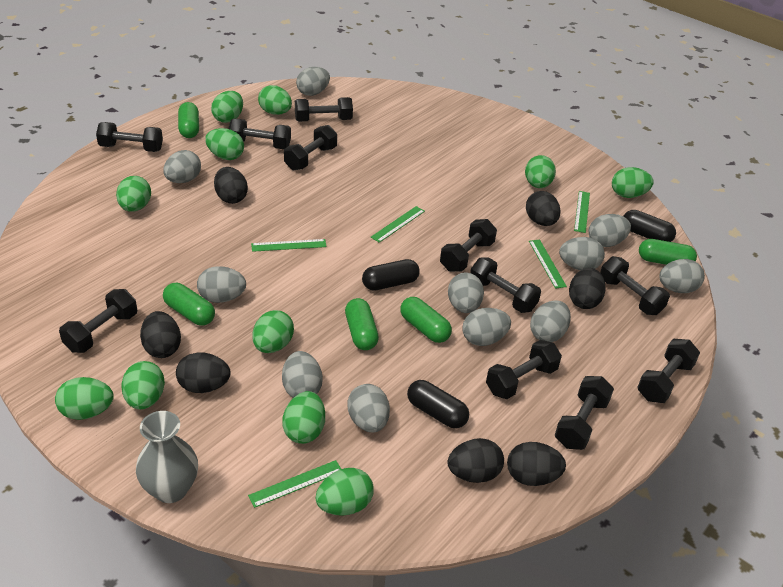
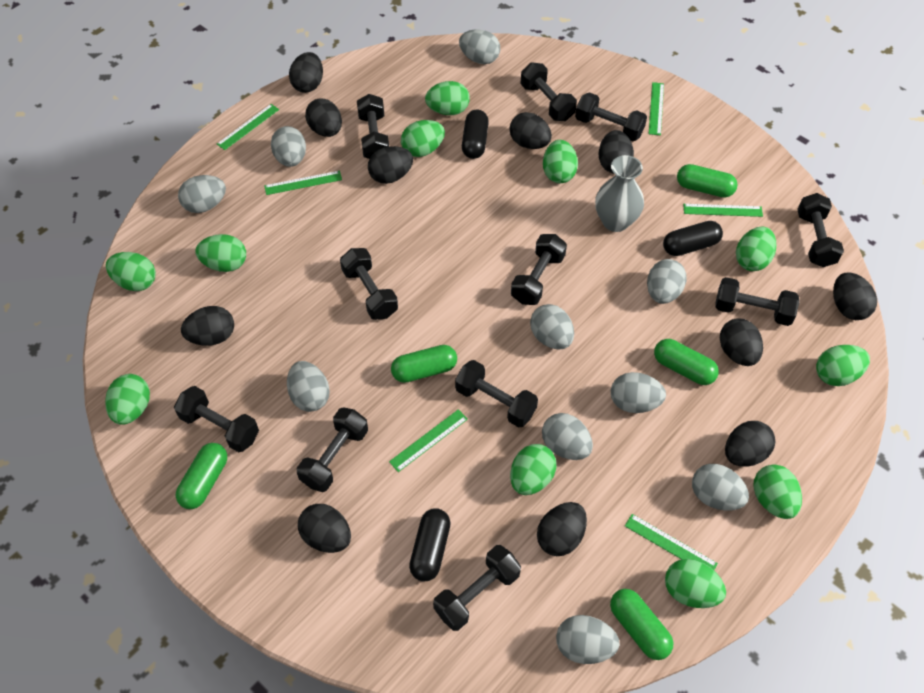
black egg: [140,311,181,358] [176,353,230,393] [214,167,248,204] [447,438,504,483] [507,442,566,486] [526,191,561,226] [569,268,606,309] = 7 -> [181,306,234,346] [289,52,323,93] [298,504,351,553] [305,99,342,137] [368,146,413,184] [509,112,552,149] [537,502,587,556] [599,130,634,173] [720,318,763,366] [725,421,776,467] [833,272,877,320] = 11
green ruler: [248,460,341,508] [251,239,327,252] [371,206,425,243] [529,240,567,289] [574,191,590,233] = 5 -> [217,104,279,150] [264,171,342,195] [389,409,468,472] [625,514,718,570] [649,82,664,136] [683,204,763,217] = 6
grey egg: [163,150,201,183] [197,266,246,303] [282,351,323,398] [296,67,330,96] [348,384,390,432] [448,272,484,313] [462,308,511,346] [530,300,571,342] [559,237,605,270] [589,214,631,247] [659,259,705,293] = 11 -> [178,175,226,213] [271,126,306,167] [287,361,330,412] [459,29,500,64] [530,304,574,349] [542,413,593,460] [556,615,620,664] [611,372,666,413] [647,259,687,304] [692,464,749,511] = 10

